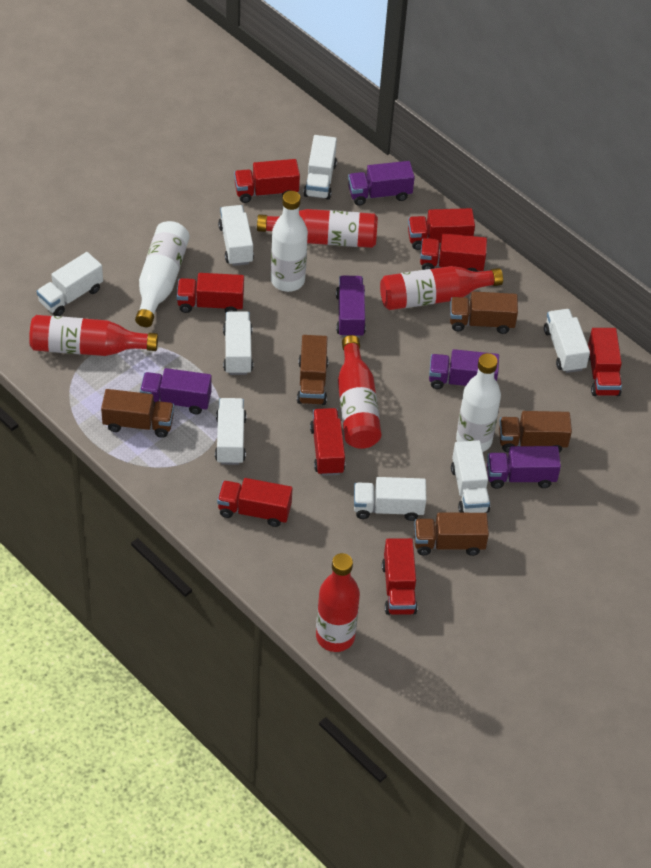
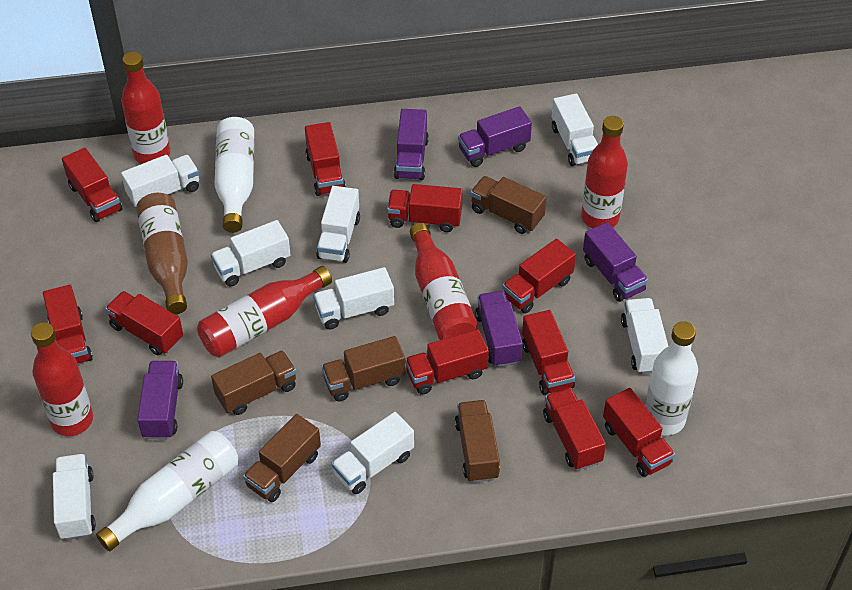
brown bottle: none = 0 -> [136,193,188,314] = 1
red truck: [177,273,244,313] [217,478,293,527] [234,159,300,203] [310,408,345,476] [382,538,418,615] [408,208,475,250] [420,233,487,272] [588,328,622,396] = 8 -> [43,285,93,364] [62,148,122,222] [105,291,183,355] [305,122,346,196] [387,184,463,232] [405,329,489,395] [502,239,576,313] [522,310,575,395] [543,388,606,470] [603,388,675,477] = 10

